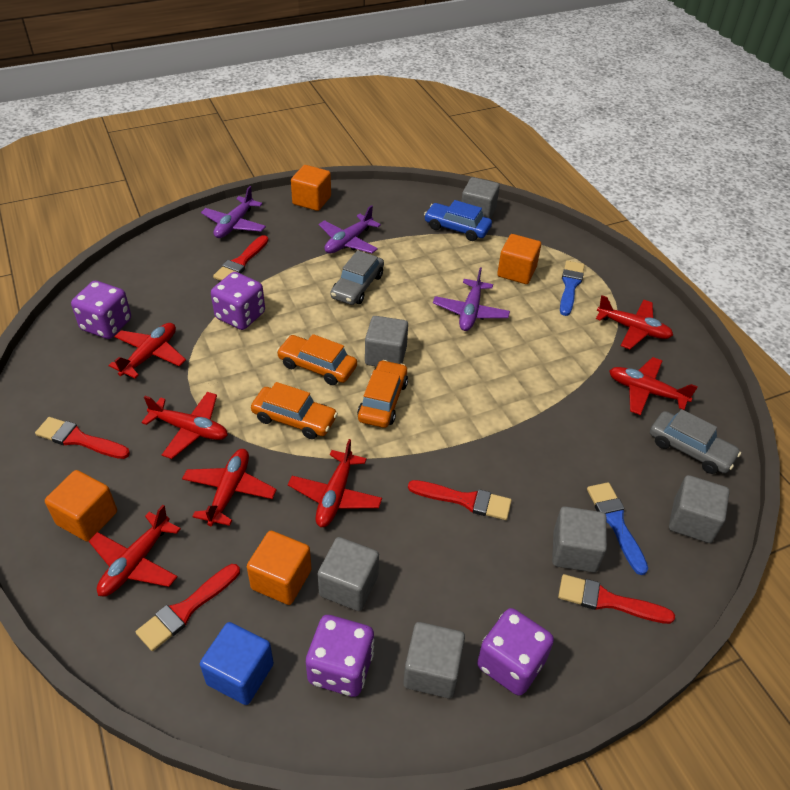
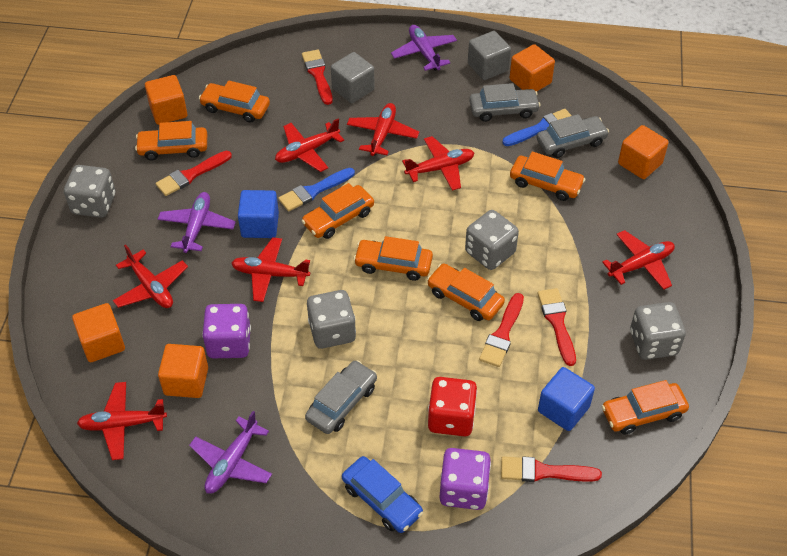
blue cube: [200,622,274,705] = 1 -> [238,190,279,238] [538,367,595,431] = 2
grey car: [330,250,384,305] [650,409,741,474] = 2 -> [305,360,377,434] [469,83,540,122] [537,114,609,158] = 3
grey cube: [318,537,379,611] [365,316,408,367] [404,622,465,698] [461,177,500,219] [552,506,607,573] [669,475,730,543] = 6 -> [331,52,375,103] [468,31,511,80] = 2
grey dice: none = 0 -> [64,165,115,218] [307,290,356,349] [465,210,519,270] [630,302,686,360] = 4
orange car: [251,382,338,439] [277,334,357,385] [357,360,408,428] = 3 -> [135,121,207,160] [199,80,270,123] [301,183,374,239] [353,236,433,281] [427,264,505,321] [510,152,585,201] [602,380,689,435] = 7
orange cube: [45,470,117,542] [247,531,312,605] [291,165,331,211] [497,234,541,284] = 4 -> [72,303,125,362] [145,75,187,125] [158,344,208,398] [509,44,555,91] [618,125,669,179] = 5
purple dice: [71,281,131,339] [211,272,265,330] [306,615,374,697] [477,608,554,696] = 4 -> [202,304,251,358] [440,448,491,510] = 2
red dice: none = 0 -> [428,377,477,437] = 1

